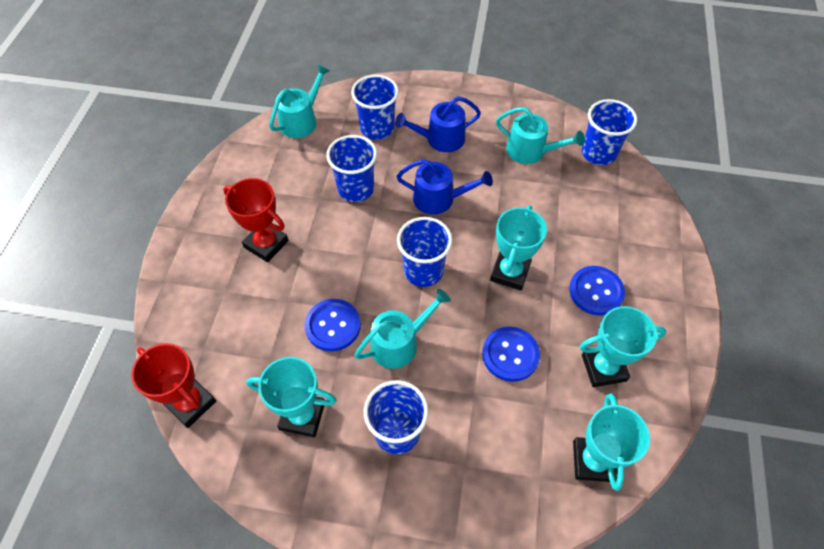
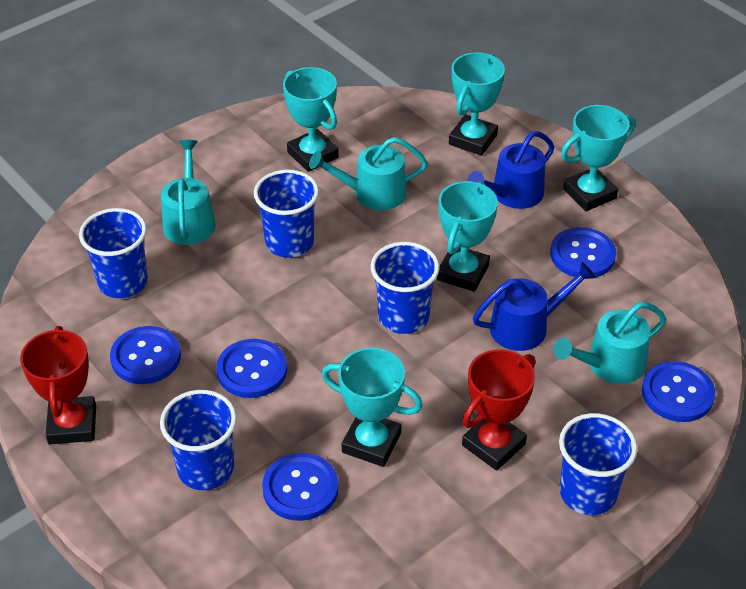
blue button: [305,299,361,351] [482,327,540,382] [569,266,625,316] = 3 -> [110,326,181,384] [216,339,287,398] [262,453,339,521] [550,227,616,277] [642,361,715,422] = 5
turquoise trophy: [246,357,337,437] [490,205,547,291] [573,393,650,491] [580,306,666,387] = 4 -> [283,67,339,172] [322,348,423,467] [437,181,498,292] [449,52,505,156] [561,105,635,211] = 5

